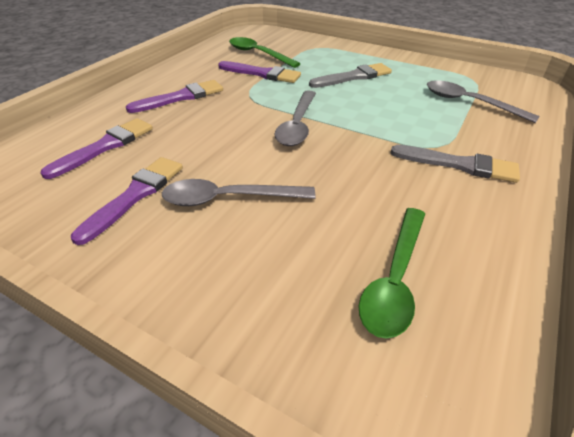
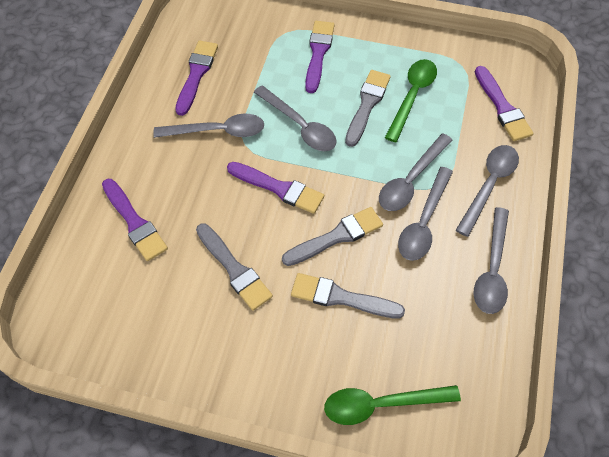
grey brush: [309,63,392,88] [391,145,520,183] = 2 -> [196,223,273,311] [282,207,383,266] [291,273,405,319] [345,70,391,147] = 4
grey spoon: [162,179,316,206] [274,90,316,146] [427,80,540,123] = 3 -> [153,114,264,138] [254,86,337,151] [379,133,453,211] [398,167,453,261] [456,145,519,237] [474,207,509,314] = 6
purple brush: [40,118,153,179] [71,157,183,245] [126,80,223,113] [218,61,301,83] = 4 -> [102,179,168,261] [175,41,218,116] [227,162,324,214] [305,21,335,93] [475,66,534,141] = 5

